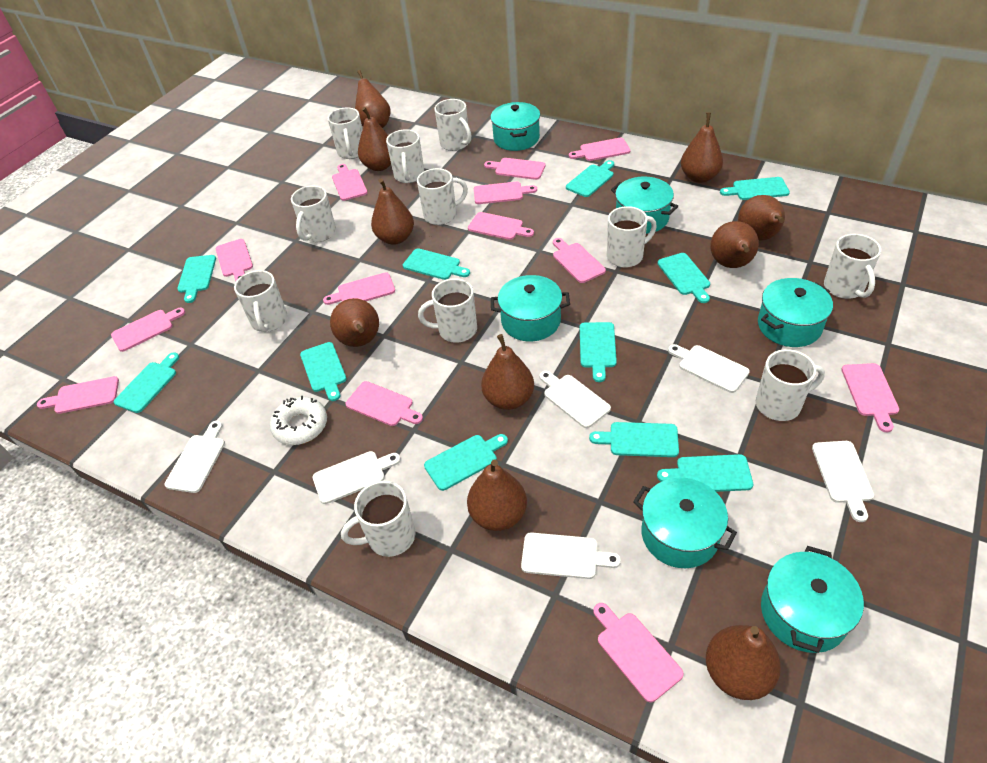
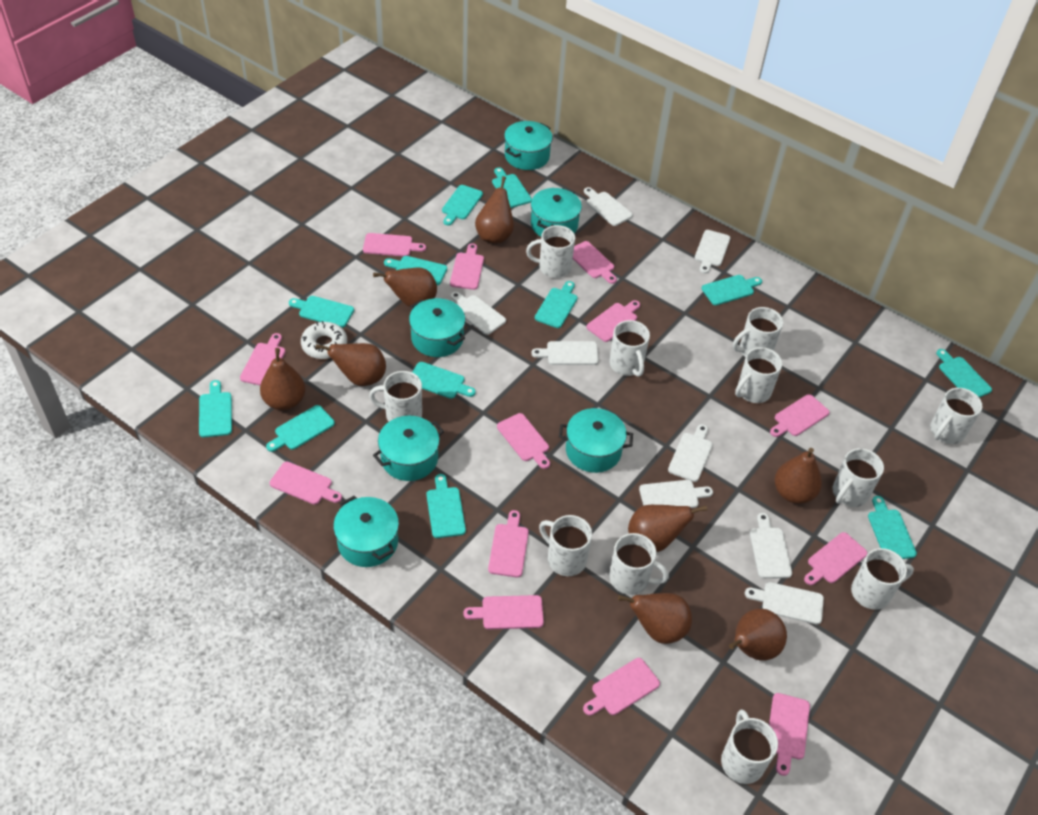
brown pear: [330,298,379,347] [355,70,391,128] [358,107,391,171] [371,178,414,245] [467,459,527,531] [481,334,534,410] [681,113,723,183] [706,625,781,700] [710,221,759,268] [738,195,785,241] = 10 -> [260,348,305,410] [316,343,386,386] [373,268,437,307] [475,176,514,244] [618,593,692,644] [628,505,707,552] [729,608,787,661] [775,448,822,504] = 8
turquoise cutting board: [114,352,179,413] [177,255,216,303] [300,342,346,401] [403,248,470,280] [424,434,508,491] [566,160,614,197] [580,322,617,382] [589,422,679,457] [657,454,753,492] [658,253,710,303] [720,177,790,200] = 11 -> [199,380,232,437] [266,405,335,452] [289,296,354,328] [384,256,447,285] [412,362,476,399] [426,474,466,538] [442,185,483,226] [492,167,532,208] [535,281,578,328] [702,275,762,305] [868,496,917,559] [936,349,992,398] = 12
white cutting board: [165,421,225,493] [313,451,401,504] [521,532,621,579] [539,371,611,428] [668,344,750,393] [812,441,874,522] = 6 -> [451,292,506,335] [531,341,599,365] [584,187,633,226] [639,480,713,508] [668,424,713,482] [695,230,731,274] [745,582,824,624] [750,513,792,579] = 8

